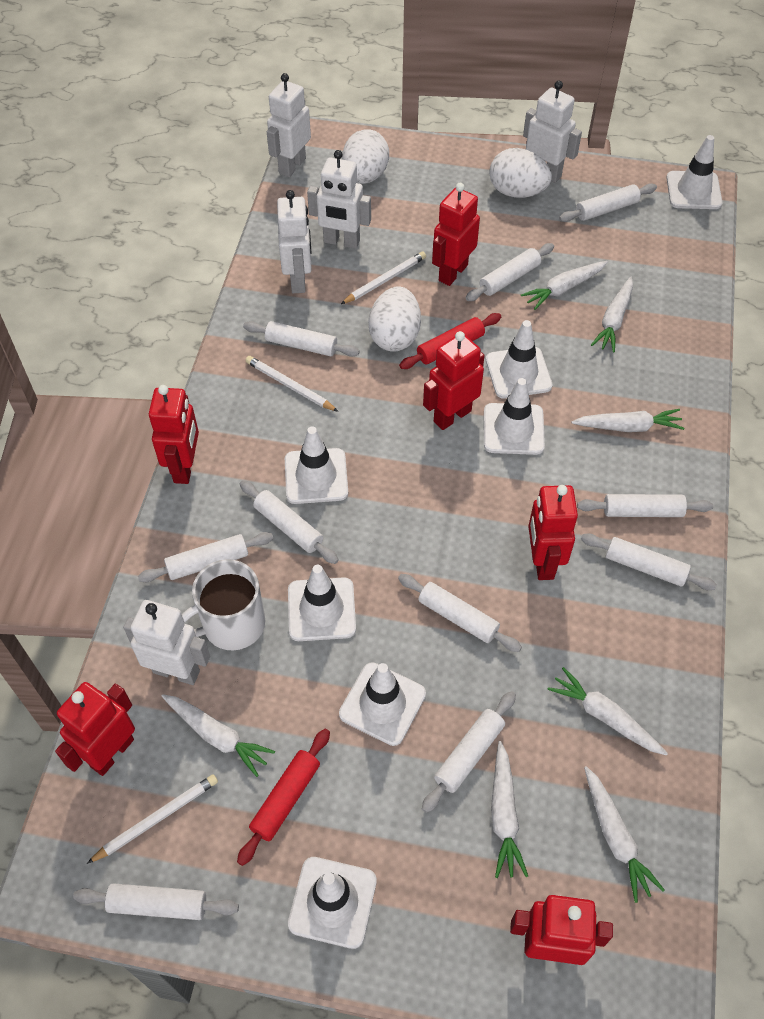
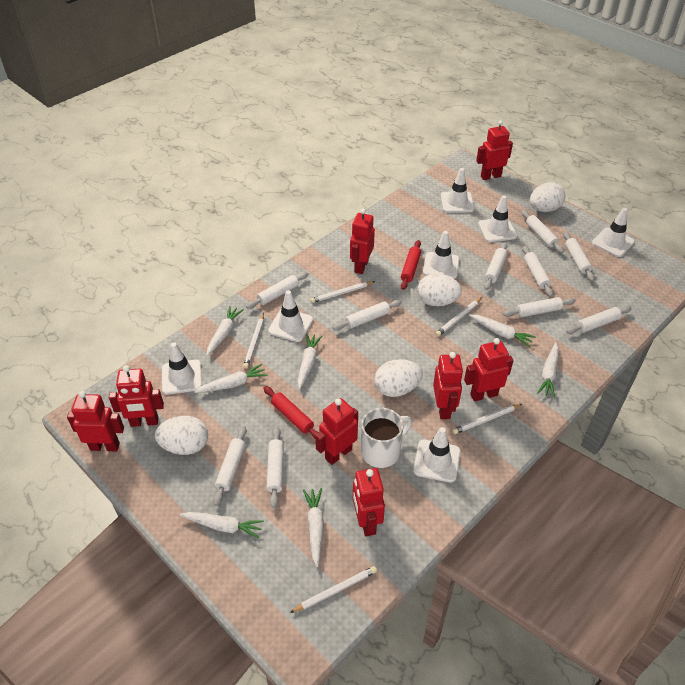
red robot: [55,682,135,776] [149,385,199,484] [423,331,485,430] [432,183,480,286] [510,895,613,965] [528,485,578,580] = 6 -> [67,391,124,452] [109,365,164,427] [315,398,358,465] [350,209,375,274] [353,468,385,536] [433,352,463,419] [464,338,514,402] [476,120,513,180] = 8
white egg: [342,129,389,184] [368,287,421,352] [489,148,552,198] = 3 -> [155,416,208,455] [375,359,423,397] [418,274,462,306] [530,182,565,212] = 4
white pencil: [87,774,218,864] [246,356,338,412] [341,252,426,304] = 3 -> [243,313,264,369] [290,566,377,613] [310,281,375,303] [435,298,482,336] [452,404,522,434] = 5
white robot: [123,600,210,685] [267,73,311,177] [277,190,312,293] [307,150,371,249] [523,81,582,183] = 5 -> none = 0

